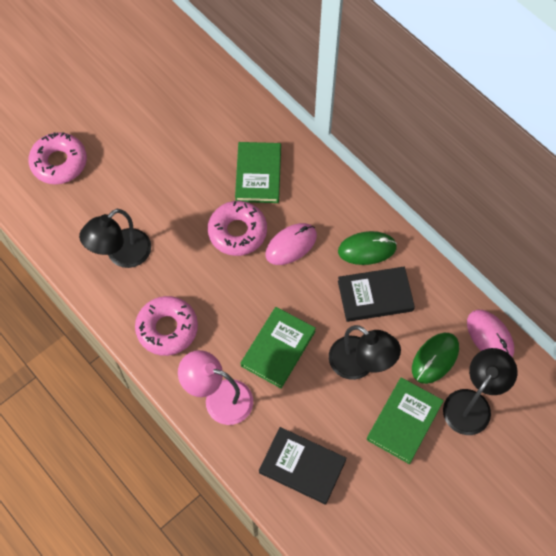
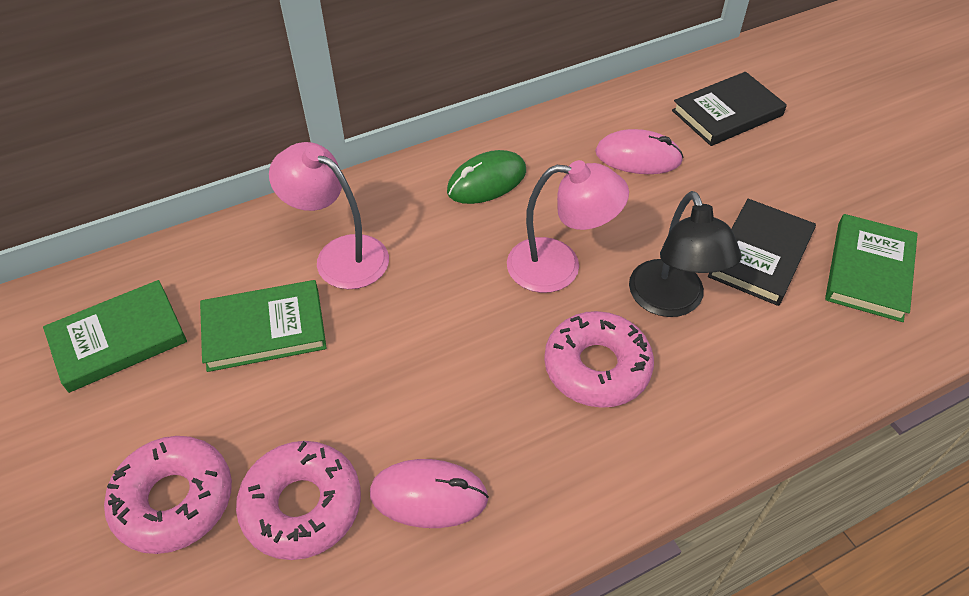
black lamp: [79,209,151,268] [329,325,401,380] [443,348,517,435] = 3 -> [629,191,742,317] = 1
green mouse: [338,231,397,265] [412,333,459,384] = 2 -> [447,150,526,204] = 1
pink lamp: [178,350,253,425] = 1 -> [269,142,389,289] [507,160,629,293] = 2

